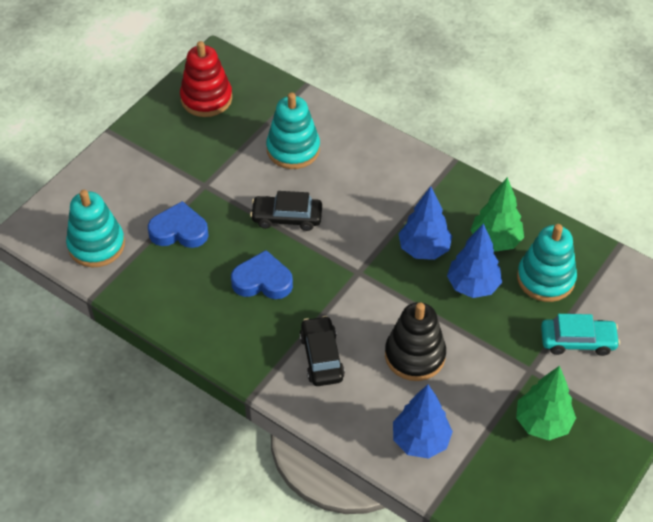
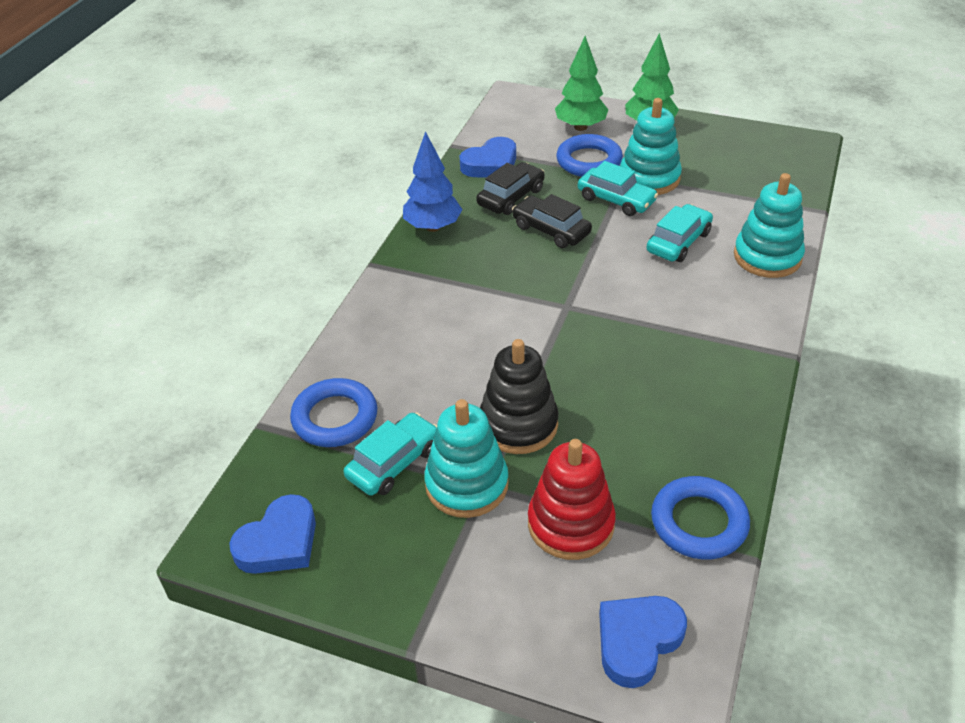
blue heart: [148,201,209,248] [231,250,293,299] = 2 -> [229,494,316,574] [460,137,516,178] [599,596,687,688] = 3
blue ring: none = 0 -> [290,378,377,447] [556,134,623,177] [651,476,750,560] = 3
blue tree: [393,384,453,459] [398,186,452,260] [447,223,502,298] = 3 -> [403,131,463,232] = 1
turquoise car: [541,314,620,356] = 1 -> [344,412,437,496] [578,161,658,216] [647,204,713,262] = 3

